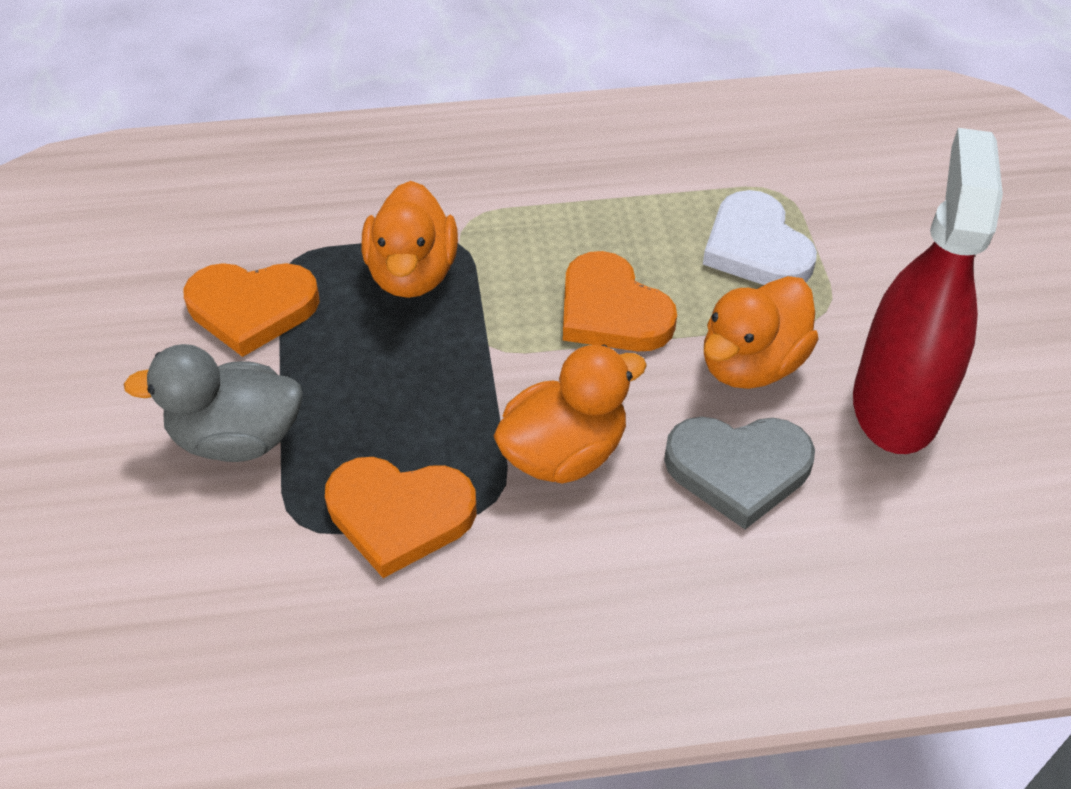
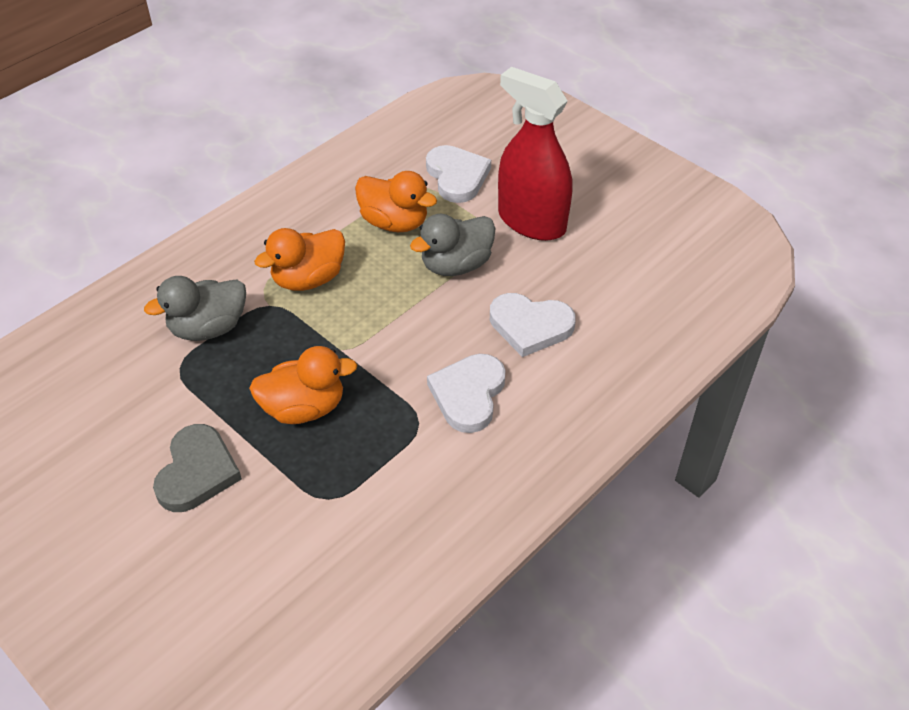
grey duck: [124,344,303,462] = 1 -> [144,276,246,341] [410,214,495,276] = 2
orange heart: [183,263,320,357] [325,457,476,578] [563,251,677,351] = 3 -> none = 0
white heart: [703,190,817,285] = 1 -> [426,145,491,203] [427,354,506,433] [490,293,576,357] = 3

